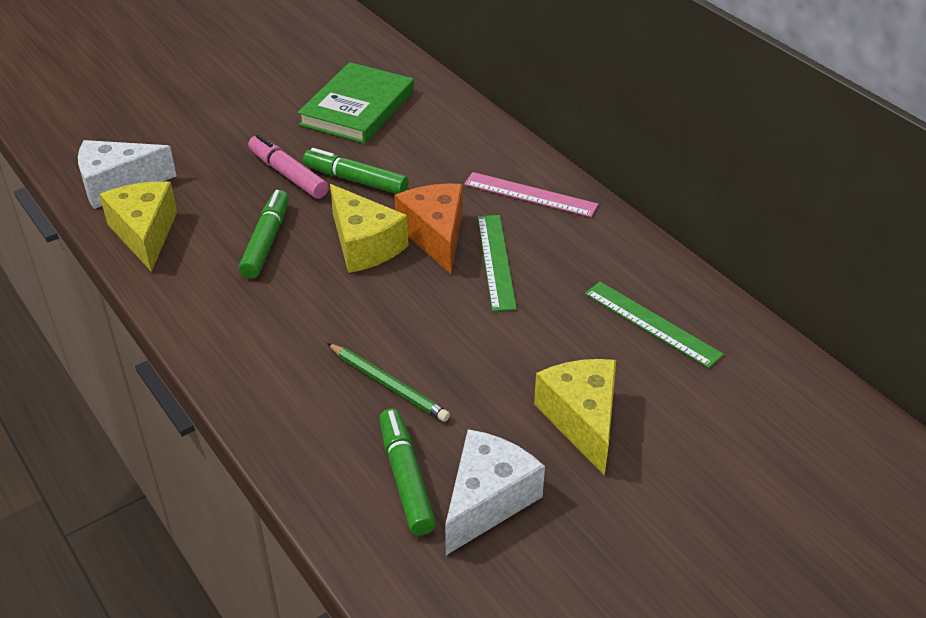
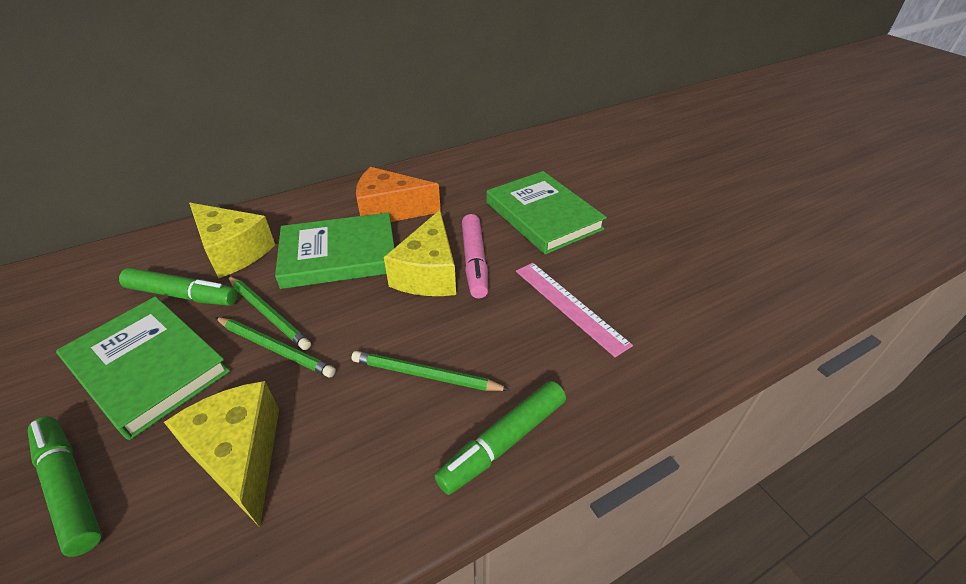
green book: [297,62,414,144] = 1 -> [56,296,230,440] [275,213,395,289] [486,171,607,254] = 3
green pencil: [327,343,450,422] = 1 -> [215,317,336,377] [228,276,311,350] [351,351,510,391] = 3
green ruler: [478,215,517,311] [585,282,724,368] = 2 -> none = 0
white cheese: [78,140,176,209] [445,429,545,555] = 2 -> none = 0

